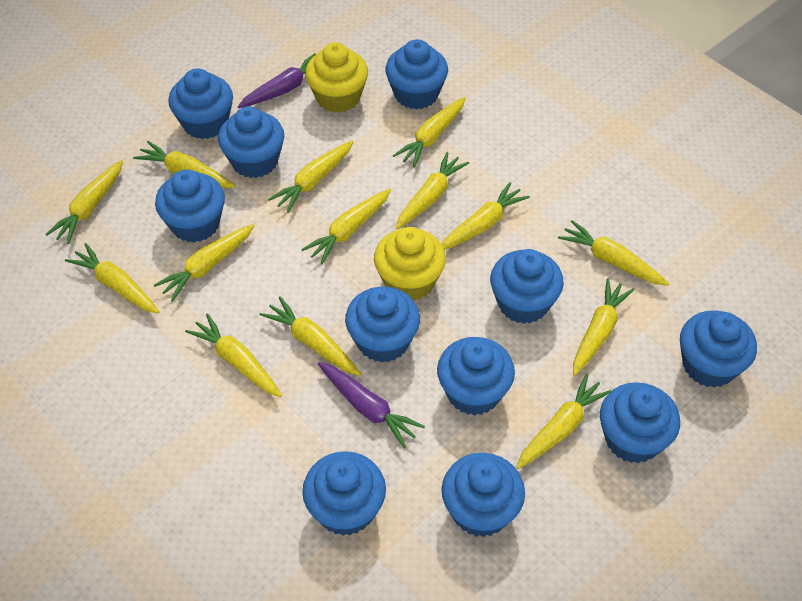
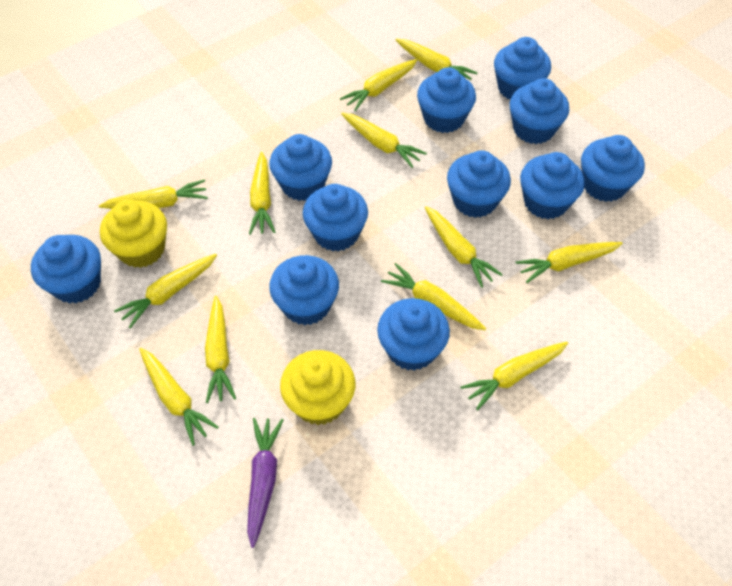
purple carrot: [238,53,316,108] [317,362,425,448] = 2 -> [247,418,283,548] = 1
yellow carrot: [45,160,123,244] [65,243,160,314] [133,141,236,188] [154,224,254,302] [185,313,282,397] [260,296,361,376] [268,140,354,213] [301,189,391,264] [393,97,466,167] [395,152,469,230] [442,182,530,250] [516,374,611,469] [558,220,669,286] [573,278,635,376] = 14 -> [99,179,208,209] [114,254,217,329] [139,348,219,446] [205,296,236,403] [249,151,275,235] [340,59,417,111] [341,112,427,168] [381,263,486,330] [396,39,477,80] [425,206,503,288] [460,342,568,410] [516,242,623,283] = 12

